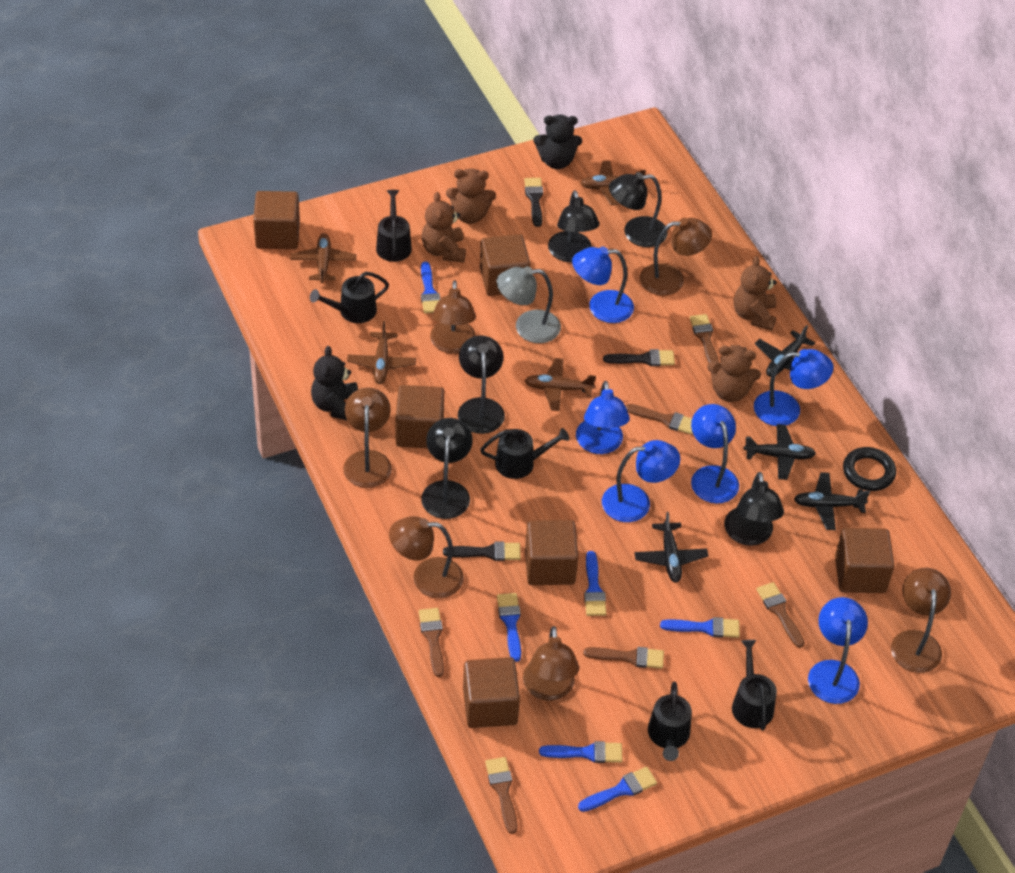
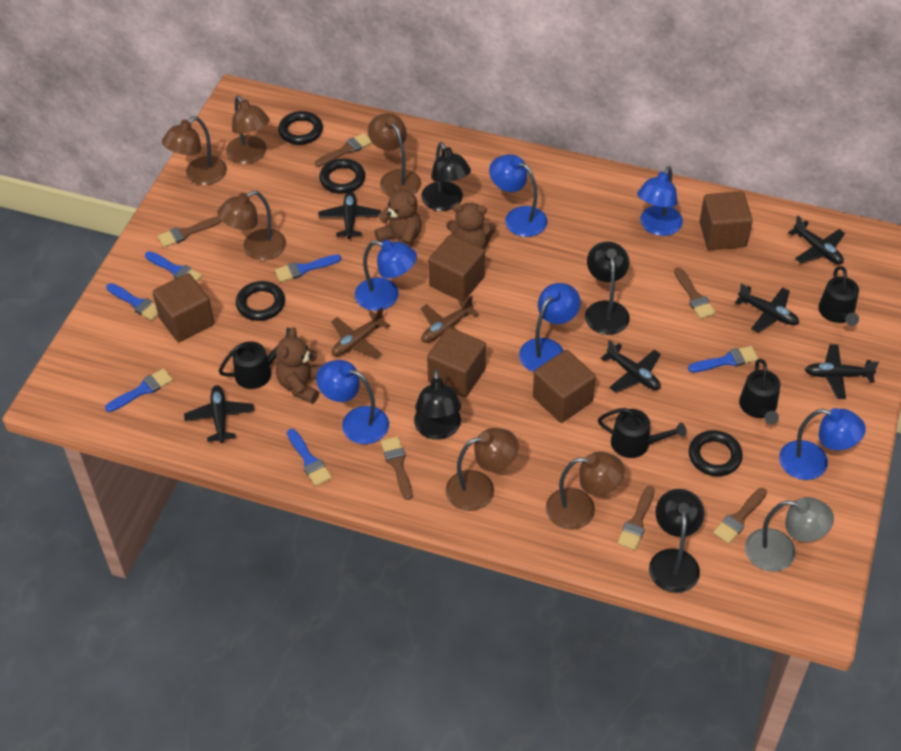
black brush: [443,542,521,561] [524,178,543,227] [603,349,675,366] = 3 -> none = 0
black lamp: [421,418,473,519] [458,335,505,434] [548,190,599,262] [609,172,668,247] [724,472,784,546] = 5 -> [414,369,461,440] [421,142,471,211] [585,241,630,335] [649,489,704,593] = 4
black plane: [634,512,708,583] [744,424,816,480] [755,325,815,377] [794,472,870,530] = 4 -> [184,385,254,443] [318,191,381,239] [601,340,661,393] [735,283,799,333] [788,216,845,264] [805,344,879,399] = 6
black ring: [843,447,896,491] = 1 -> [236,281,285,321] [278,111,323,145] [319,158,365,194] [689,430,743,476] = 4
black teddy bear: [311,346,358,421] [533,115,582,169] = 2 -> none = 0
black watering can: [310,272,389,323] [376,190,412,262] [480,428,569,479] [648,681,692,761] [732,640,777,730] = 5 -> [219,328,297,389] [598,408,686,458] [739,359,780,425] [818,266,859,326] = 4
brown cube: [253,191,300,249] [395,385,444,448] [463,657,520,728] [480,234,530,296] [525,520,578,585] [835,528,895,593] = 6 -> [152,273,214,342] [427,327,486,398] [428,234,485,301] [533,350,596,423] [700,191,753,250] = 5
brown plane: [290,233,356,283] [347,321,416,384] [524,358,596,411] [581,161,646,205] = 4 -> [331,307,390,359] [420,295,479,343] = 2
brown teddy bear: [422,192,466,262] [446,168,496,224] [707,345,761,402] [734,256,777,331] = 4 -> [276,327,322,404] [374,183,422,247] [446,203,496,249] = 3

